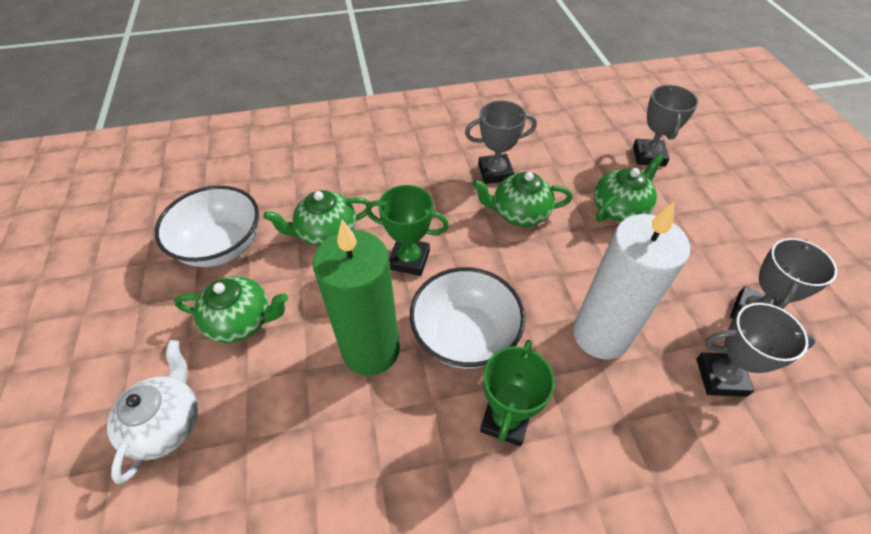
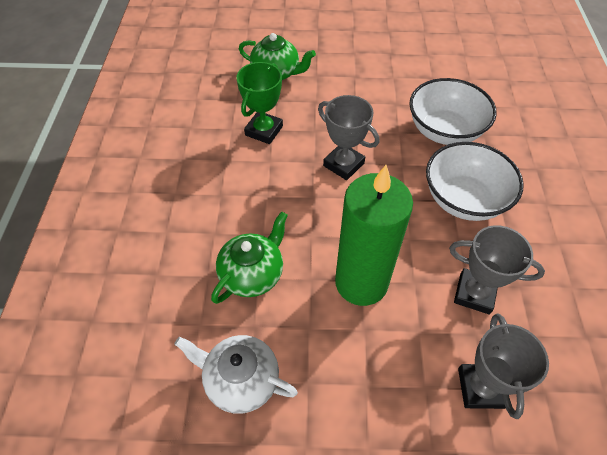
green teapot: [174,276,288,343] [263,190,372,247] [473,172,573,227] [594,154,664,222] = 4 -> [211,211,288,304] [239,33,316,80] = 2
green trophy: [366,185,449,276] [480,340,555,446] = 2 -> [236,62,283,144] = 1
grey trophy: [465,100,537,184] [633,85,699,166] [696,303,816,397] [730,238,837,319] = 4 -> [318,95,379,180] [449,225,545,315] [458,313,549,419] = 3
white candle: [573,202,690,360] = 1 -> none = 0

